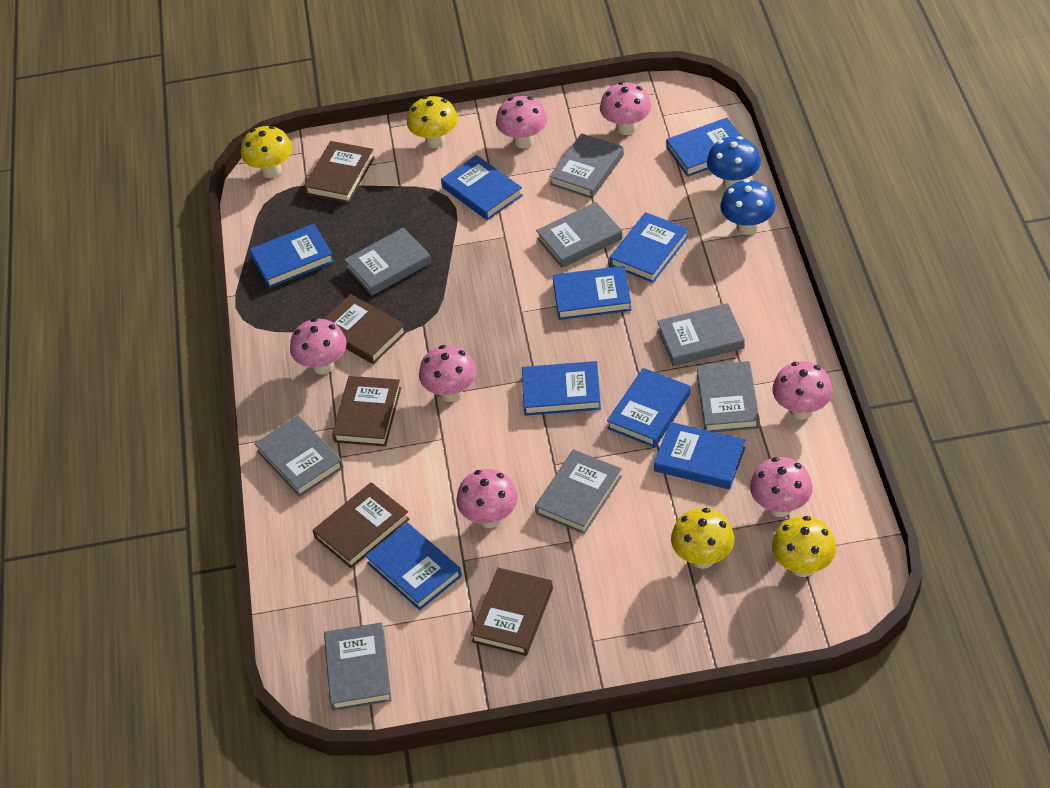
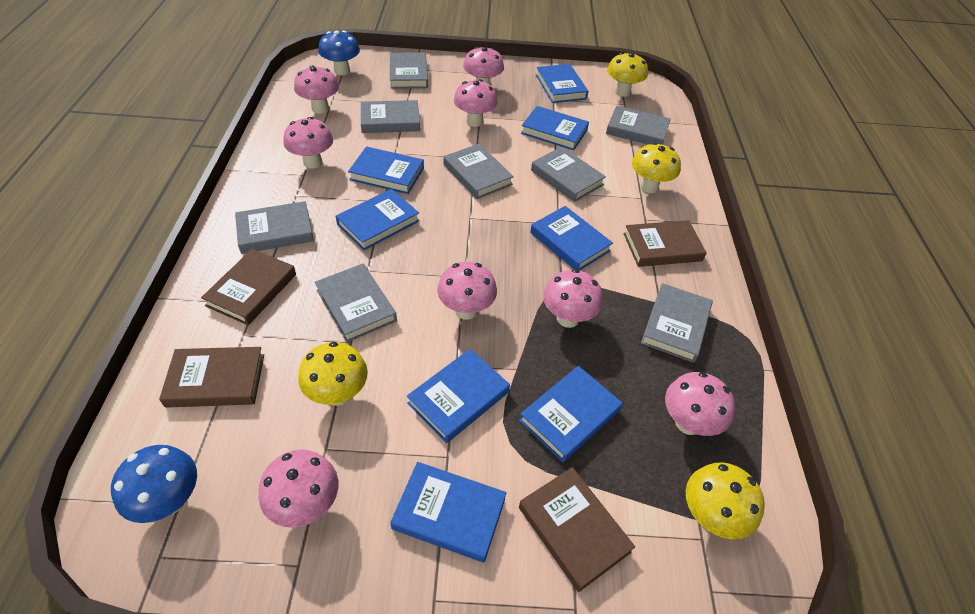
blue book: [250,224,334,288] [365,523,462,610] [441,155,523,220] [522,361,601,416] [552,266,631,320] [607,368,690,448] [609,212,689,283] [654,422,745,489] [666,118,741,177] = 9 -> [336,189,420,251] [348,146,424,194] [390,462,506,563] [407,349,510,443] [519,366,623,462] [521,106,589,150] [530,206,613,271] [536,64,588,103] = 8
brown book: [304,141,375,203] [312,482,410,568] [324,294,406,364] [332,376,401,447] [470,568,553,656] = 5 -> [159,347,264,408] [201,249,296,325] [519,467,635,592] [623,220,707,267] = 4
pink mushroom: [290,318,347,375] [419,345,477,402] [456,469,518,528] [496,96,547,148] [600,82,652,135] [750,457,813,517] [772,361,833,420] = 7 -> [258,449,338,528] [283,117,333,169] [294,65,339,114] [437,262,497,320] [454,79,498,127] [463,47,504,85] [543,269,603,328] [665,372,735,436] = 8

